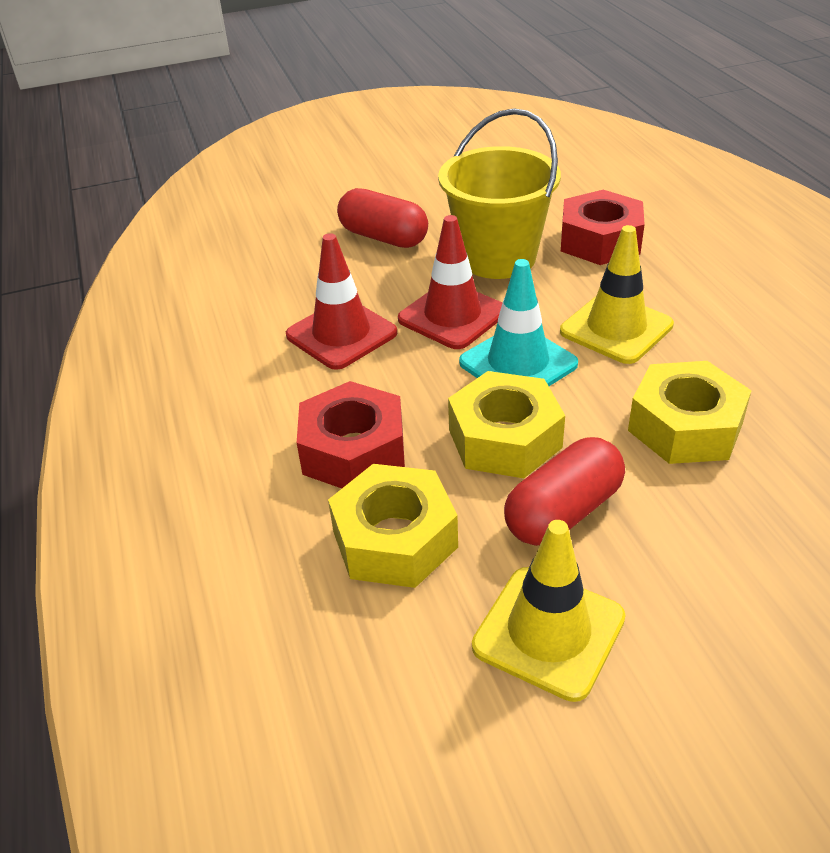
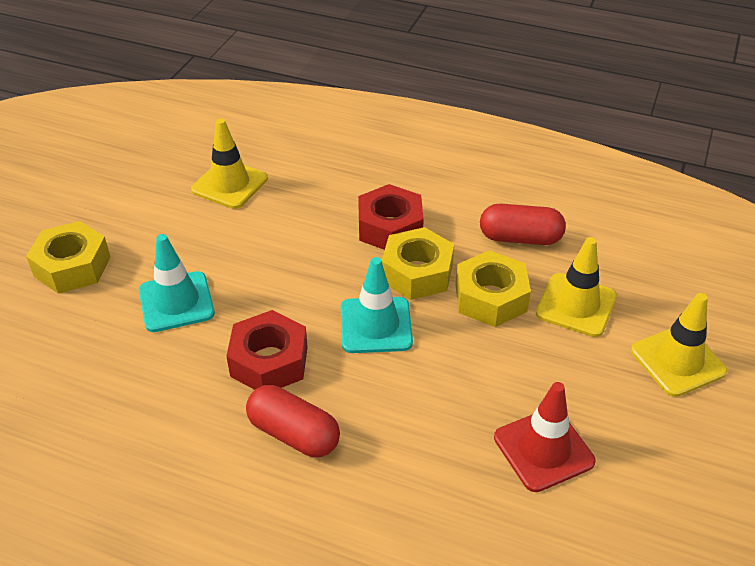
red traffic cone: [286,233,397,370] [398,215,502,349] = 2 -> [494,382,596,492] = 1
turquoise traffic cone: [459,259,578,386] = 1 -> [139,234,215,332] [341,257,413,353] = 2
yellow bucket: [438,108,561,279] = 1 -> none = 0
yellow traffic cone: [472,520,626,702] [560,225,674,364] = 2 -> [191,118,268,209] [536,237,617,337] [631,293,727,397] = 3

